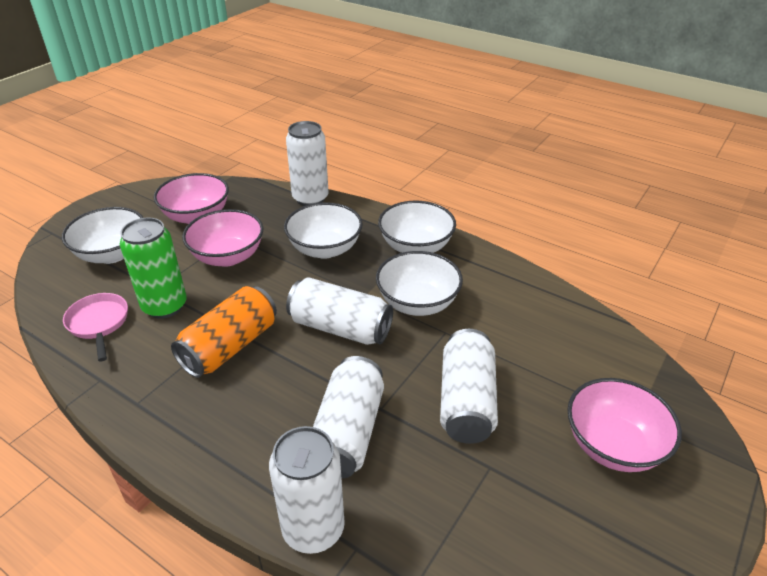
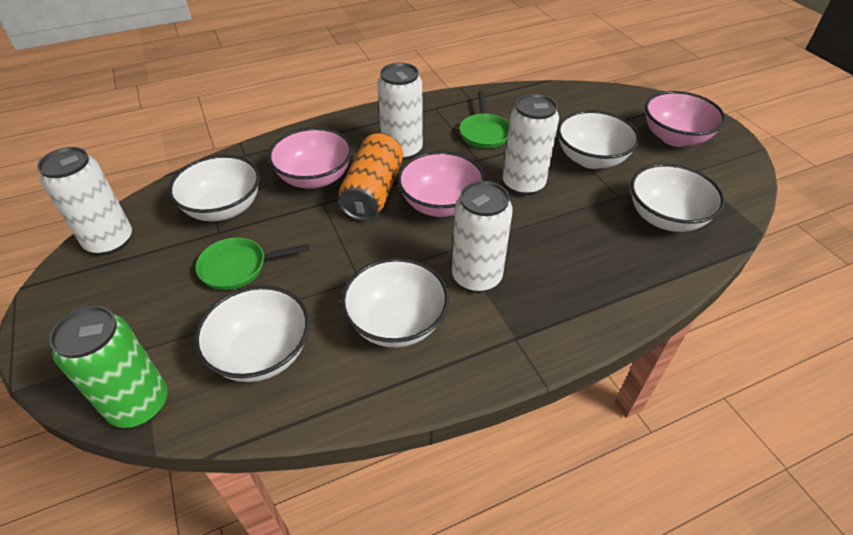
green pan: none = 0 -> [196,238,310,290] [459,91,509,149] = 2
pink pan: [63,293,128,362] = 1 -> none = 0
white bowl: [62,207,143,264] [284,202,363,259] [376,251,463,316] [378,200,456,253] = 4 -> [168,155,260,221] [194,286,309,382] [341,258,449,347] [557,110,640,169] [631,164,725,232] = 5
white can: [269,426,345,554] [286,121,329,206] [286,277,393,345] [313,356,384,479] [440,329,498,444] = 5 -> [37,147,132,255] [377,63,423,160] [452,181,513,293] [503,94,559,196] = 4

